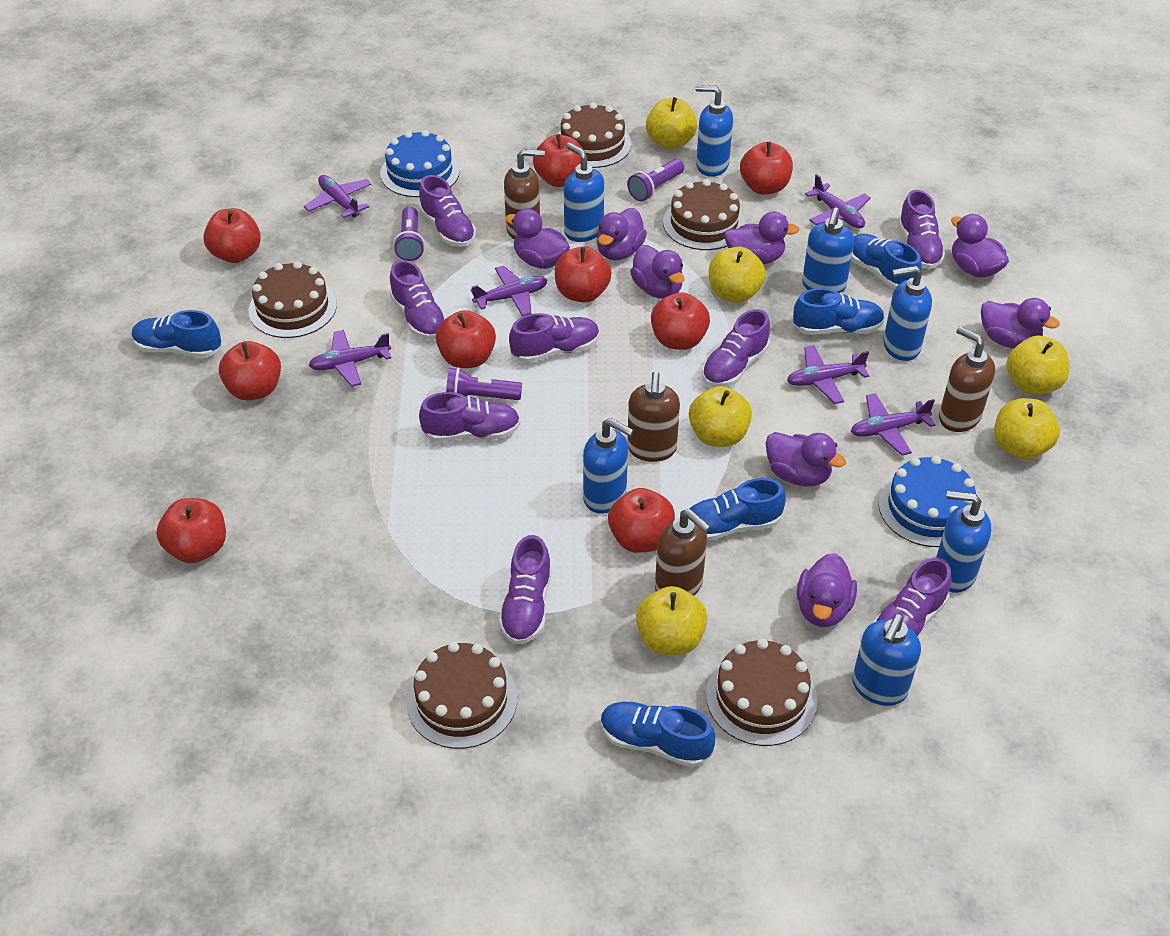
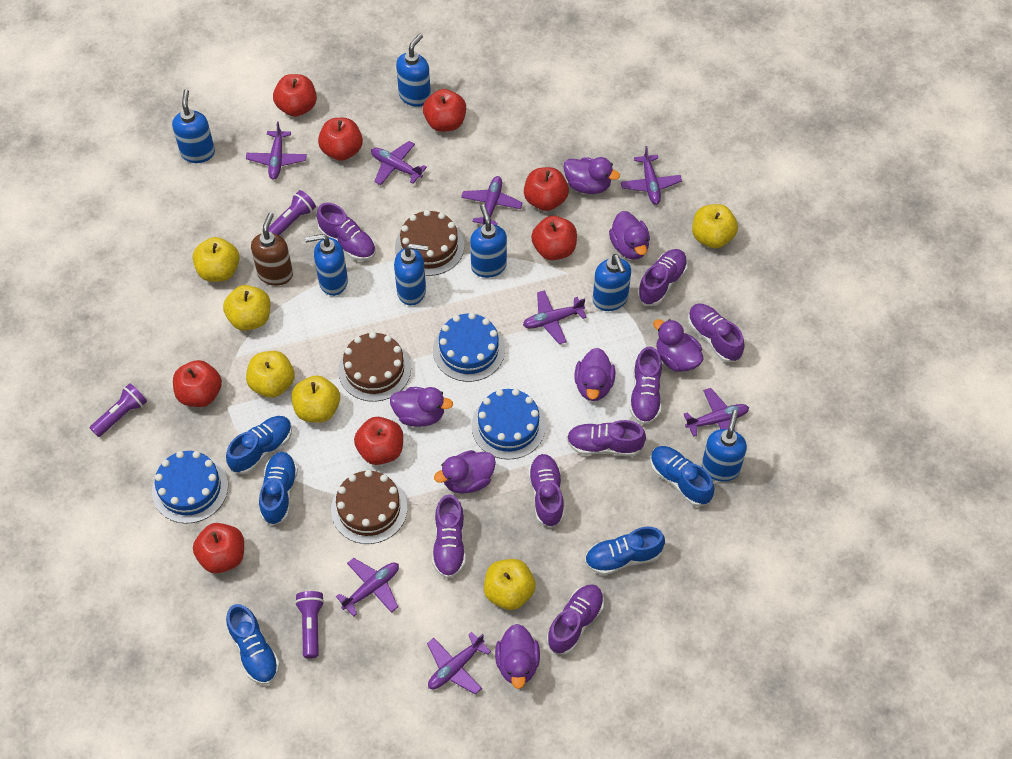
blue cake: [380,130,460,197] [878,456,976,547] = 2 -> [152,451,228,524] [433,313,505,382] [471,389,546,460] = 3
brown cake: [249,261,337,338] [406,642,517,749] [558,102,632,168] [663,179,745,250] [706,638,817,746] = 5 -> [331,470,407,544] [338,332,411,402] [395,210,464,276] = 3
brown soap dispenser: [504,149,545,239] [627,372,680,462] [655,509,711,596] [939,326,995,432] = 4 -> [251,212,293,286] = 1
purple duck: [505,208,570,269] [596,208,647,261] [630,245,685,299] [724,212,799,264] [766,432,846,486] [797,553,857,627] [951,214,1009,278] [981,298,1060,349] = 8 -> [390,387,453,427] [434,450,496,494] [495,624,540,689] [563,157,620,194] [574,348,615,401] [609,211,650,260] [653,319,703,372] = 7
purple plane: [304,175,372,218] [308,330,391,387] [470,265,548,317] [787,345,869,404] [805,174,871,229] [851,393,935,456] = 6 -> [246,121,307,180] [336,558,399,617] [371,141,427,185] [427,631,491,695] [461,176,523,225] [523,290,587,344] [621,146,682,205] [684,388,749,436] = 8
red apple: [156,498,226,563] [203,208,261,263] [219,341,281,400] [436,310,496,368] [533,134,583,187] [555,246,612,302] [608,488,675,553] [651,292,710,350] [740,142,793,195] = 9 -> [173,360,222,407] [193,523,244,573] [273,74,317,117] [318,118,363,161] [354,417,403,465] [423,89,466,132] [524,167,569,211] [531,216,577,260] = 8

